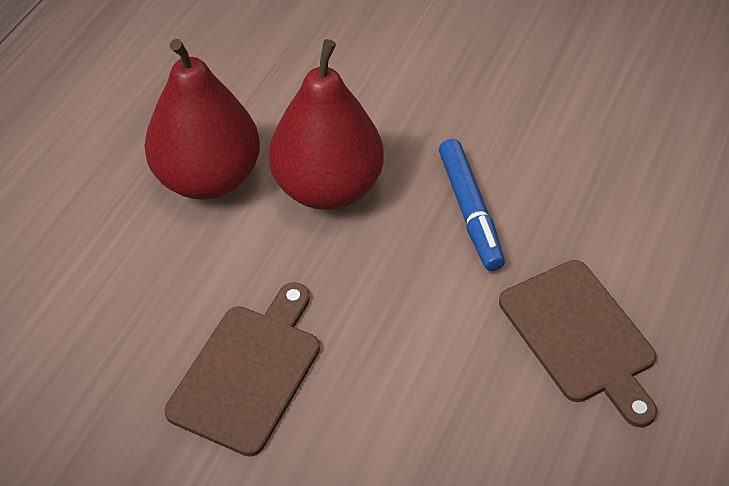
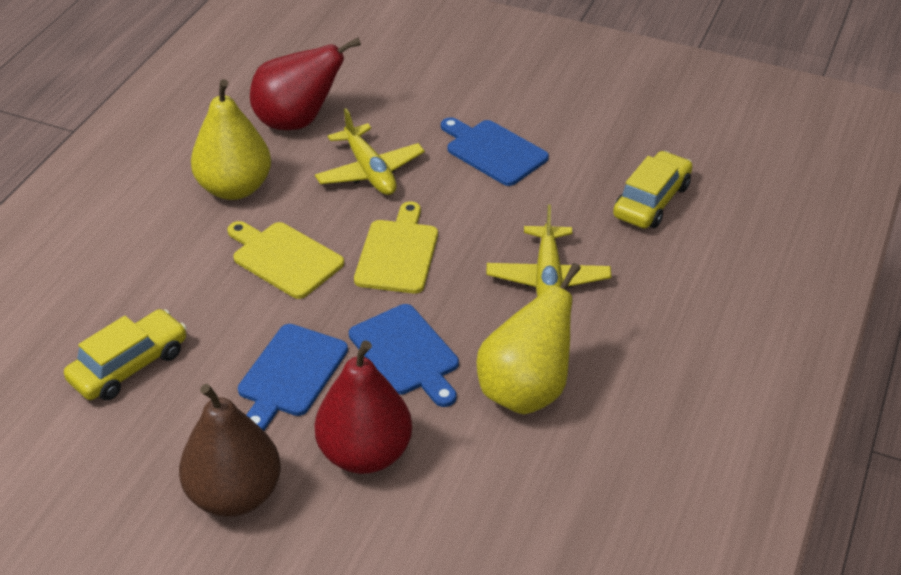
blue cutting board: none = 0 -> [238,324,348,431] [349,304,459,407] [441,117,549,186] = 3
blue marker: [439,139,505,271] = 1 -> none = 0
brown cutting board: [164,282,320,457] [499,260,657,427] = 2 -> none = 0
brown pear: none = 0 -> [179,384,281,517] = 1
yellow car: none = 0 -> [64,309,187,401] [613,151,693,228] = 2
yellow cutting board: none = 0 -> [227,221,344,299] [354,201,438,294] = 2
yellow pear: none = 0 -> [191,79,271,200] [476,263,581,415] = 2
yellow plane: none = 0 -> [315,108,425,195] [486,205,611,297] = 2

